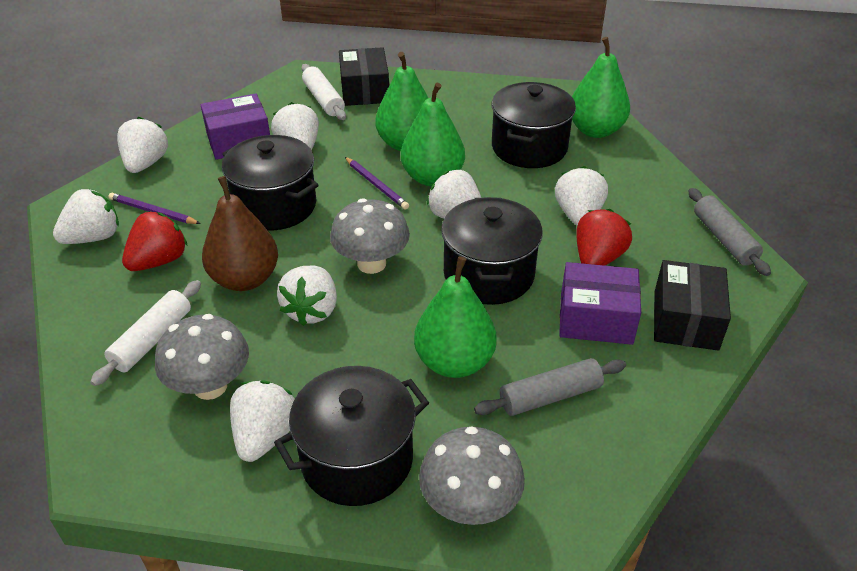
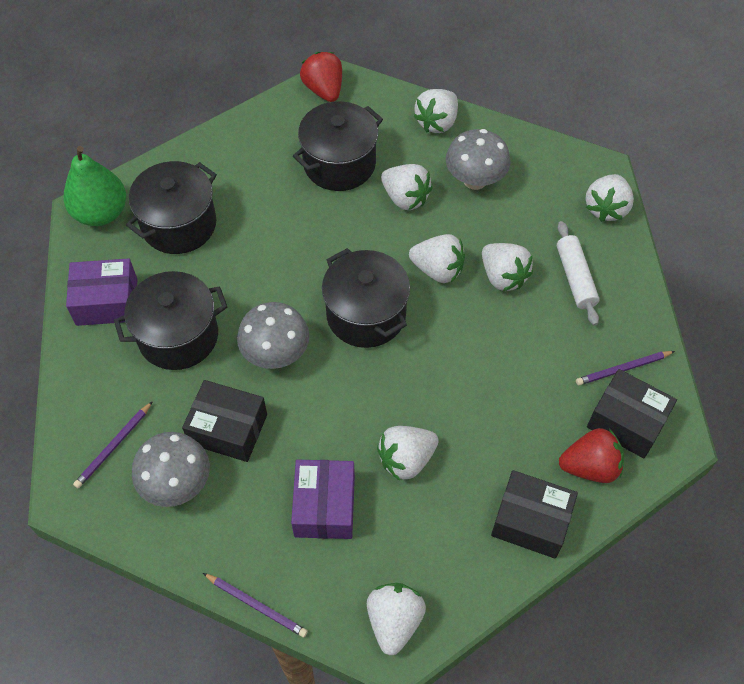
black box: [339,47,389,106] [654,260,731,351] = 2 -> [182,380,267,462] [491,470,578,559] [587,369,677,458] = 3
brown pear: [202,176,278,291] = 1 -> none = 0
green pear: [375,52,428,151] [401,83,465,186] [414,256,497,378] [572,37,630,138] = 4 -> [64,146,126,226] = 1
grey rolling pin: [474,358,626,416] [688,188,771,276] = 2 -> none = 0
purple pencil: [108,193,201,224] [345,157,409,210] = 2 -> [73,401,153,489] [203,573,308,637] [576,351,675,385] = 3
white rolling pin: [90,280,201,386] [302,64,346,120] = 2 -> [557,221,600,326] = 1

